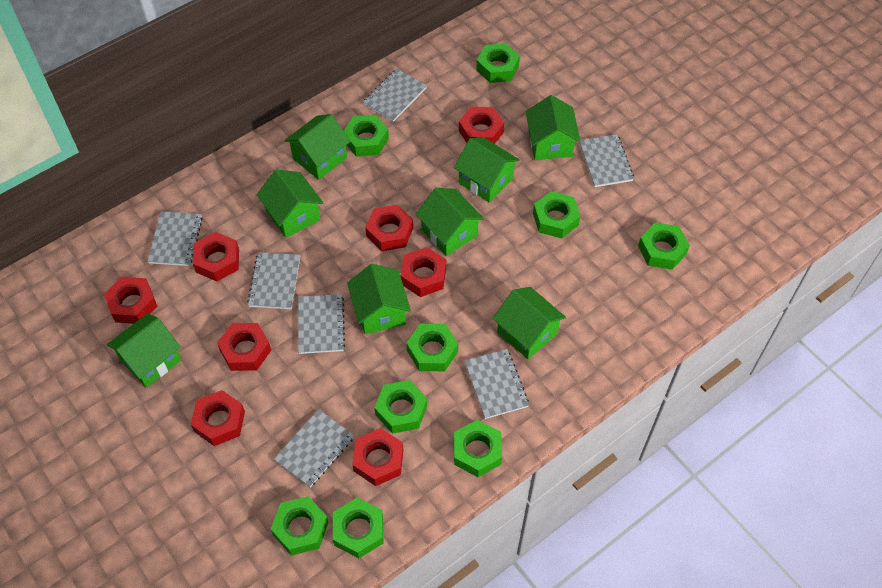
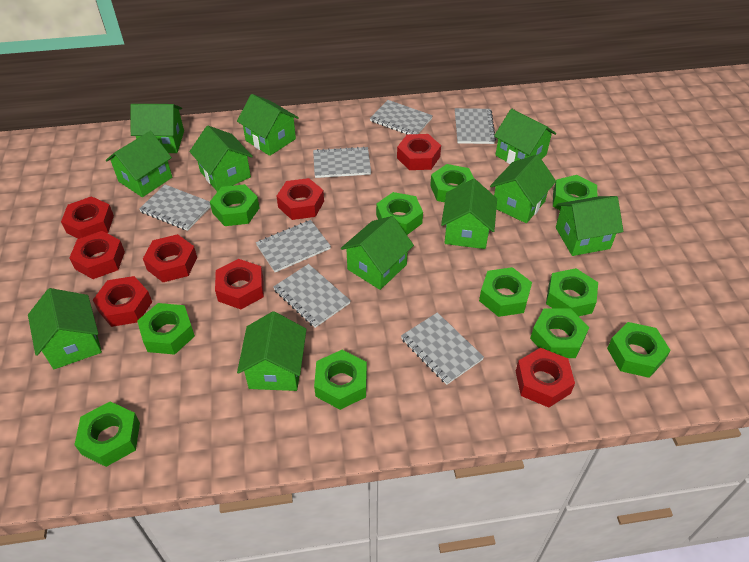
green house: [107,313,181,388] [257,169,323,238] [284,114,350,180] [347,264,411,334] [415,188,484,256] [454,138,520,203] [493,287,566,359] [525,95,581,160] = 8 -> [28,288,102,369] [106,131,172,197] [131,104,184,153] [190,126,253,192] [237,94,299,156] [237,311,307,391] [341,216,414,290] [441,179,497,249] [490,155,556,223] [494,109,556,164] [556,196,623,256] = 11
green nut: [271,496,328,556] [333,497,383,558] [344,115,389,157] [375,380,427,434] [407,324,458,371] [454,420,502,477] [476,43,520,83] [533,191,580,238] [638,222,690,270] = 9 -> [74,401,140,467] [137,303,195,355] [210,184,259,226] [314,350,367,410] [376,192,423,235] [430,164,474,202] [479,267,532,317] [530,308,589,358] [546,268,598,316] [553,175,597,210] [607,322,671,378] = 11

